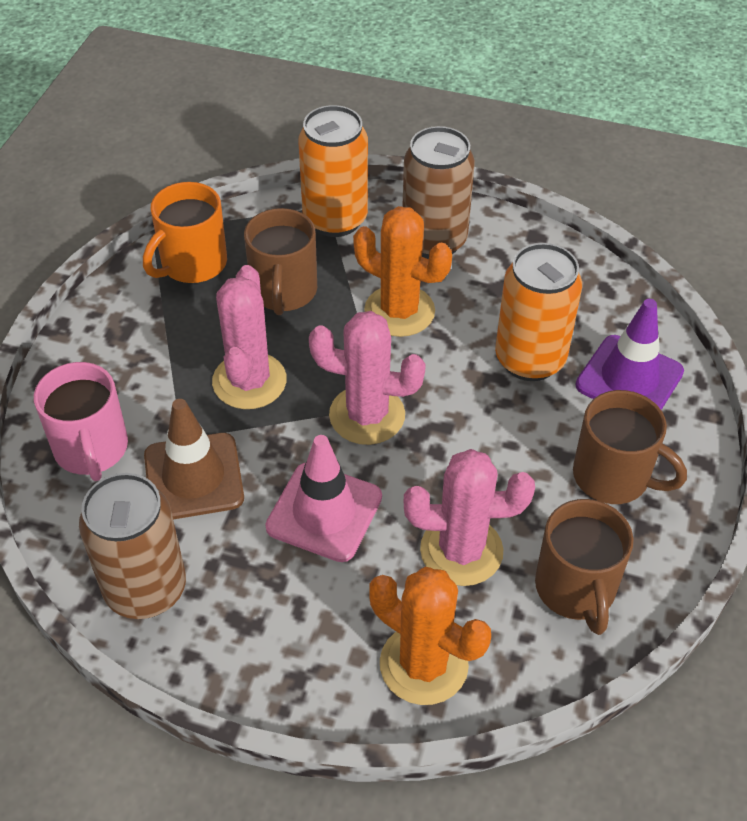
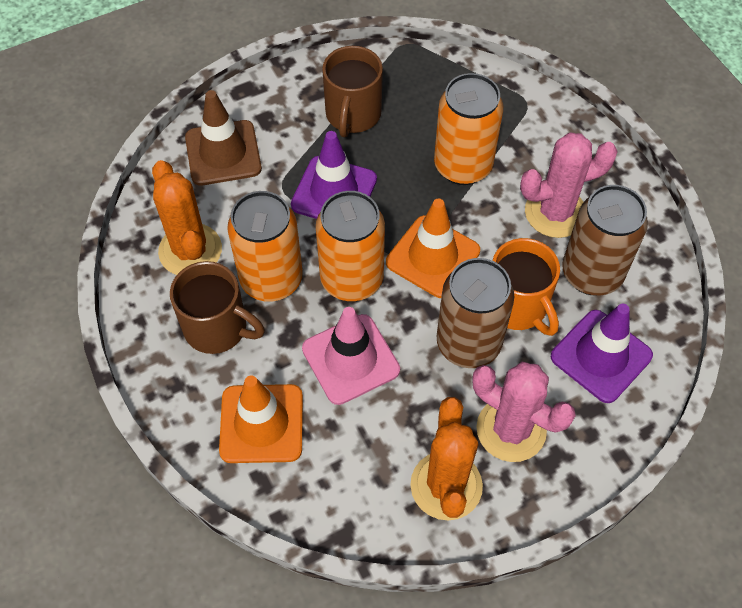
brown mug: [244,208,317,315] [535,499,634,635] [573,390,687,504] = 3 -> [170,261,265,354] [322,46,383,138] = 2
orange can: [298,105,368,237] [495,243,582,381] = 2 -> [227,191,303,302] [316,191,385,301] [434,73,503,185] = 3
orange traffic cone: none = 0 -> [219,375,303,463] [386,199,480,298] = 2
pink cactus: [212,265,287,409] [309,311,426,445] [404,449,535,586] = 3 -> [473,362,576,462] [520,132,618,238] = 2
pink mug: [34,362,128,481] = 1 -> none = 0
purple traffic cone: [576,299,684,410] = 1 -> [291,131,377,219] [551,304,653,403] = 2

